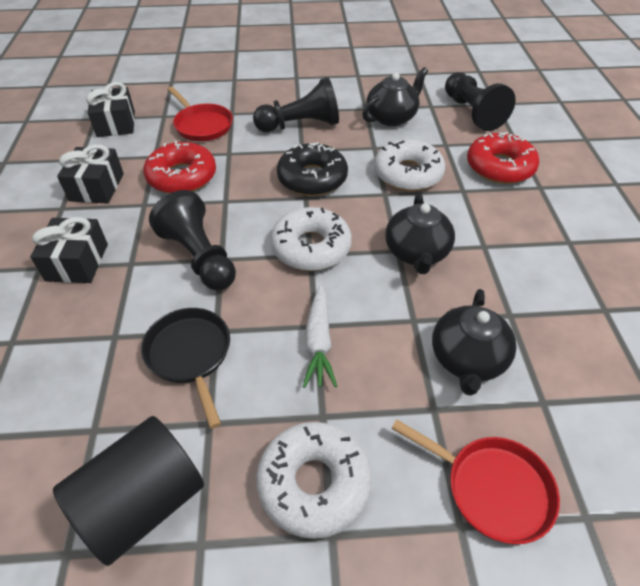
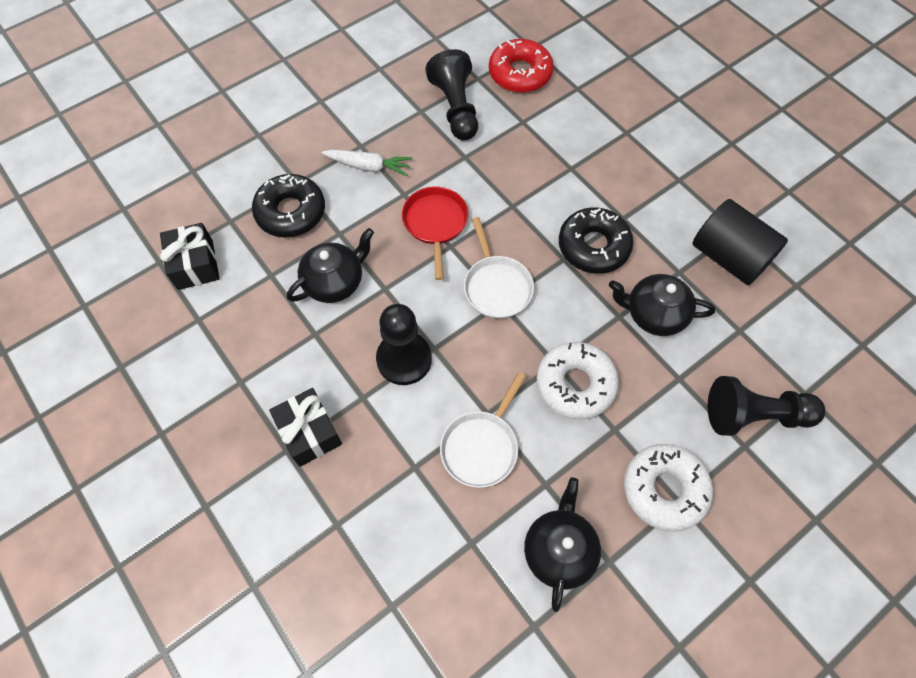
black donut: [277,142,348,196] = 1 -> [252,174,325,237] [559,207,634,274] = 2
black gift: [30,217,108,283] [57,144,124,204] [86,82,135,137] = 3 -> [160,223,220,290] [269,388,342,467] = 2
black pan: [141,308,230,429] = 1 -> none = 0
red donut: [143,141,216,194] [467,132,539,184] = 2 -> [489,39,554,93] = 1
red pan: [168,86,233,141] [391,419,560,544] = 2 -> [402,186,468,280] = 1
white donut: [256,422,371,539] [271,207,352,271] [374,139,445,191] = 3 -> [537,342,619,420] [624,444,713,532] = 2
white pan: none = 0 -> [440,372,526,488] [464,217,534,319] = 2

